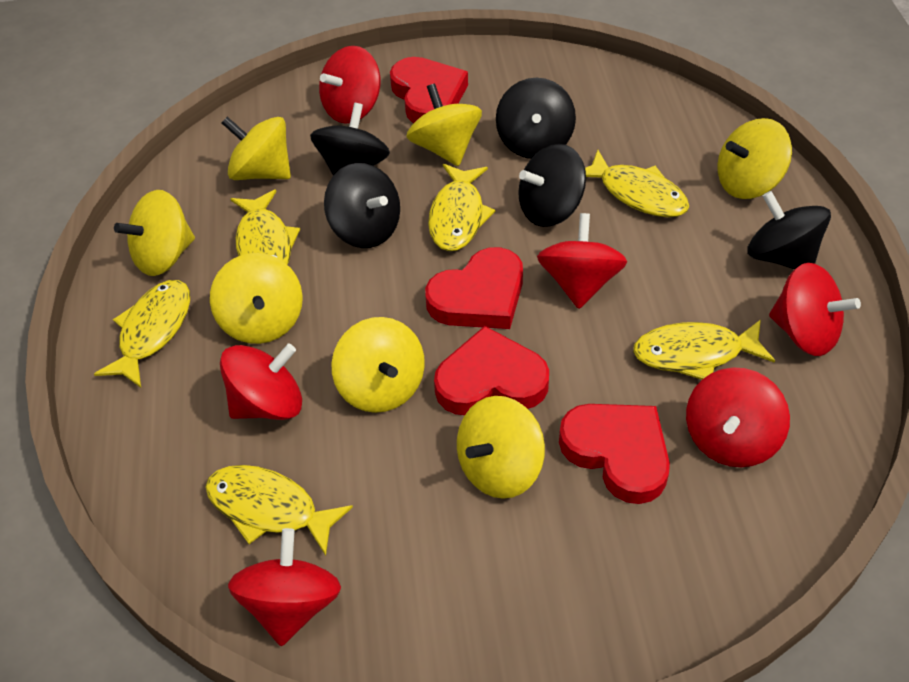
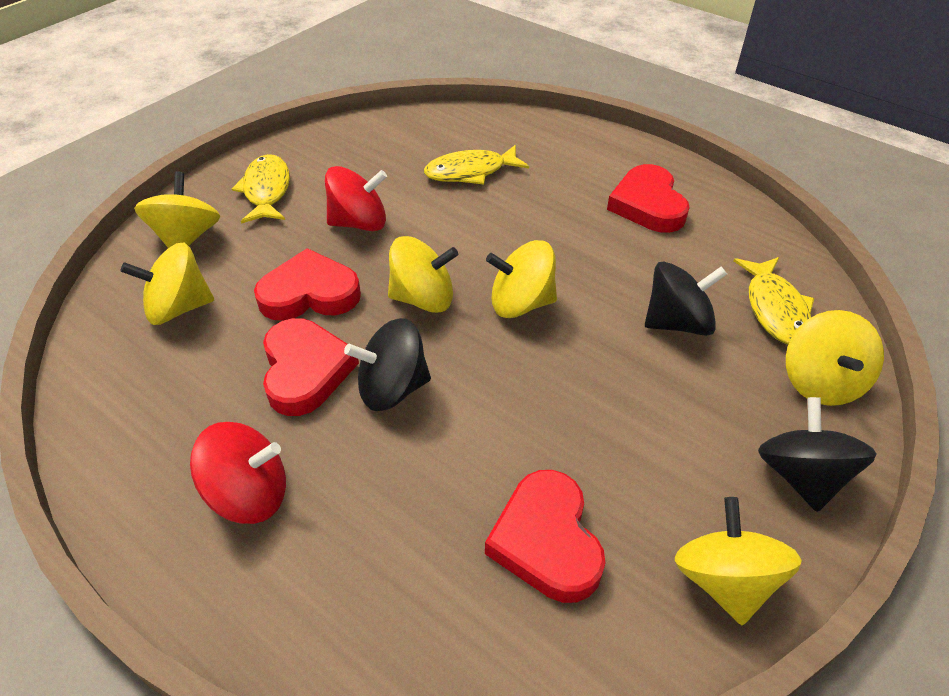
black spinning top: [310,103,390,175] [324,163,400,248] [496,78,576,159] [518,144,586,227] [747,191,831,269] = 5 -> [344,318,431,411] [645,261,727,336] [758,397,876,512] = 3
red spinning top: [220,344,302,420] [228,528,341,646] [319,46,380,124] [537,213,627,309] [686,367,790,467] [769,263,861,356] = 6 -> [190,422,286,524] [325,166,387,231] = 2
yellow fish: [94,280,190,388] [205,465,353,556] [230,189,300,265] [428,164,495,251] [585,150,689,217] [633,320,775,380] = 6 -> [232,154,290,224] [424,145,529,185] [733,257,814,345] = 3
yellow spinning top: [114,190,195,276] [210,253,303,344] [222,117,291,180] [331,317,425,413] [406,84,482,166] [457,396,545,499] [717,118,792,199] = 7 -> [120,243,214,325] [134,172,220,248] [388,236,458,313] [486,240,557,318] [675,497,802,625] [786,310,884,406] = 6

